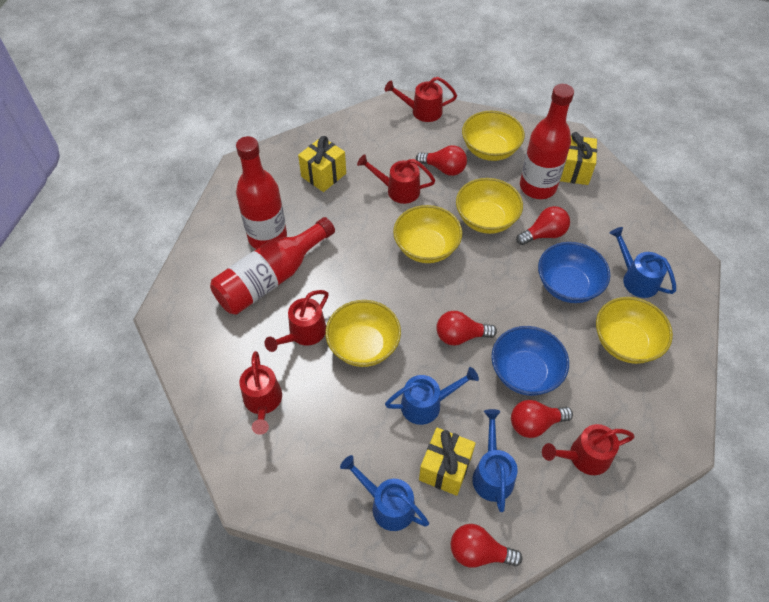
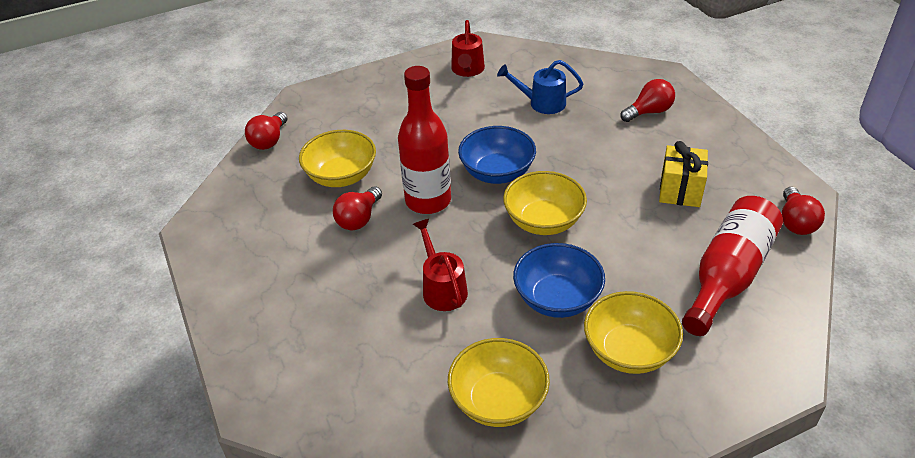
blue watering can: [340,455,429,531] [385,367,479,425] [472,409,518,512] [609,227,676,298] = 4 -> [497,60,584,114] = 1
red bottle: [210,217,335,315] [236,136,287,249] [520,84,574,199] = 3 -> [398,66,451,214] [682,196,783,336] = 2
red light bulb: [416,145,467,176] [436,311,497,346] [451,524,522,568] [511,400,573,438] [516,206,570,245] = 5 -> [245,112,288,150] [333,186,382,230] [620,79,675,122] [782,187,825,235] = 4
red watering can: [239,351,282,435] [265,290,329,352] [357,154,435,204] [385,77,457,122] [542,424,635,475] = 5 -> [413,219,468,311] [451,20,485,77] = 2
yellow bowl: [326,300,401,367] [393,205,462,263] [456,178,523,234] [462,111,525,161] [596,297,673,364] = 5 -> [299,130,376,187] [448,338,550,427] [503,171,587,235] [584,291,683,374] = 4
yellow gift: [298,136,346,192] [419,428,476,496] [560,132,597,185] = 3 -> [659,141,708,207] = 1

